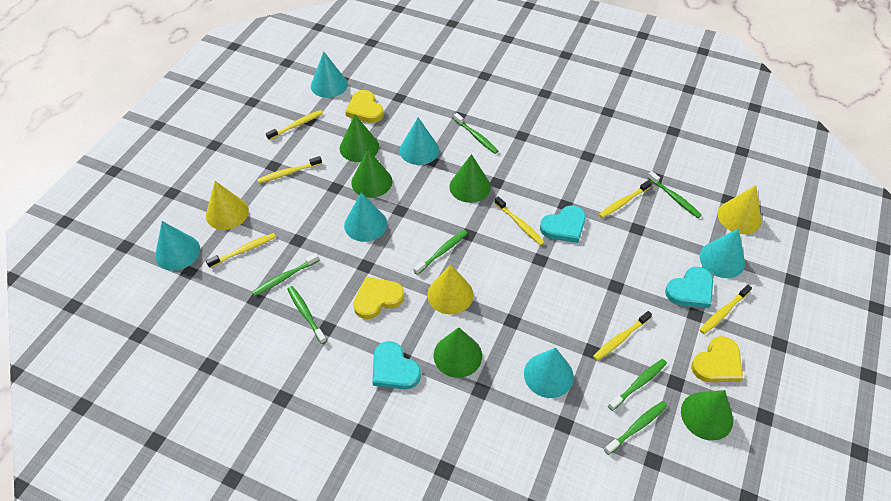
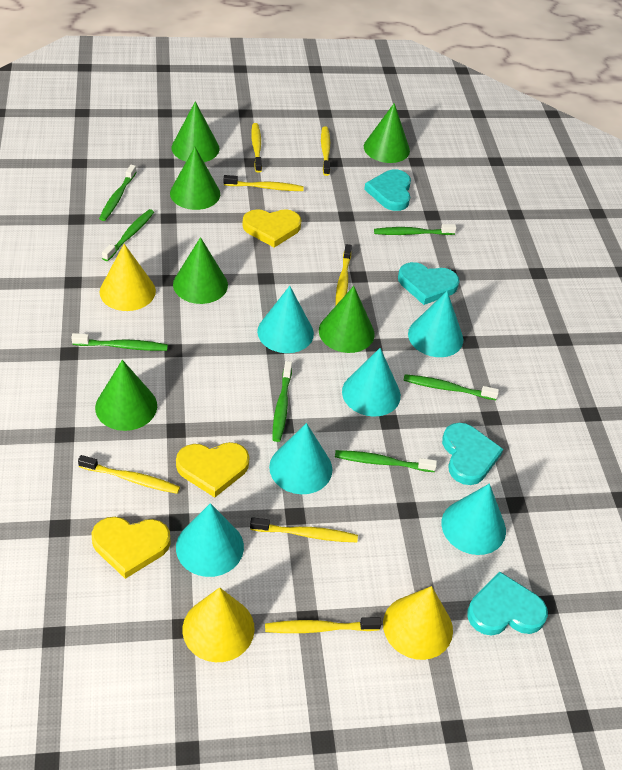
green cone: [340,115,379,162] [351,150,392,198] [434,327,482,378] [449,154,491,203] [681,390,733,441] = 5 -> [95,360,157,431] [170,147,220,210] [172,101,219,162] [173,237,228,304] [319,286,375,353] [364,103,410,163] = 6
turquoise heart: [372,341,421,390] [540,205,586,243] [665,267,713,308] = 3 -> [364,169,411,211] [398,262,459,305] [442,423,503,485] [467,572,548,636] = 4

